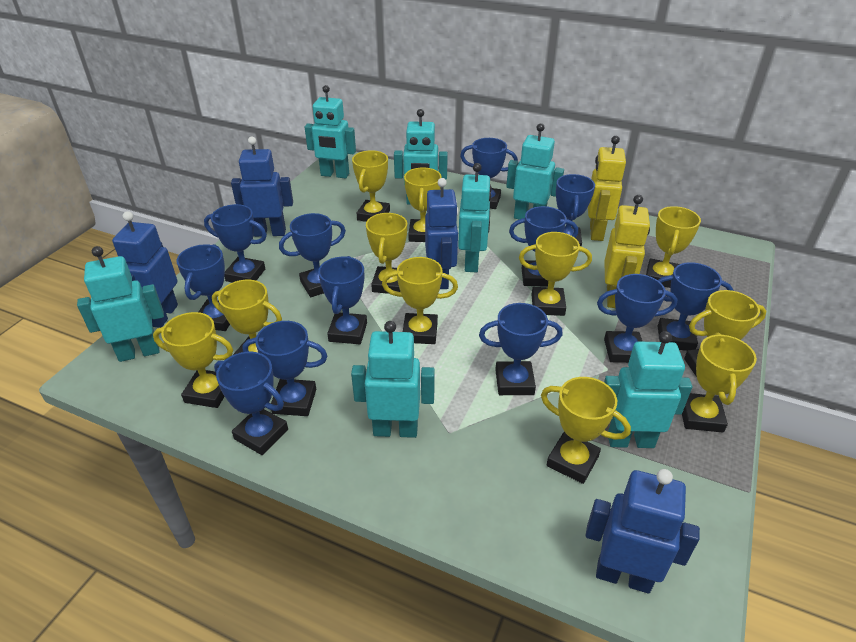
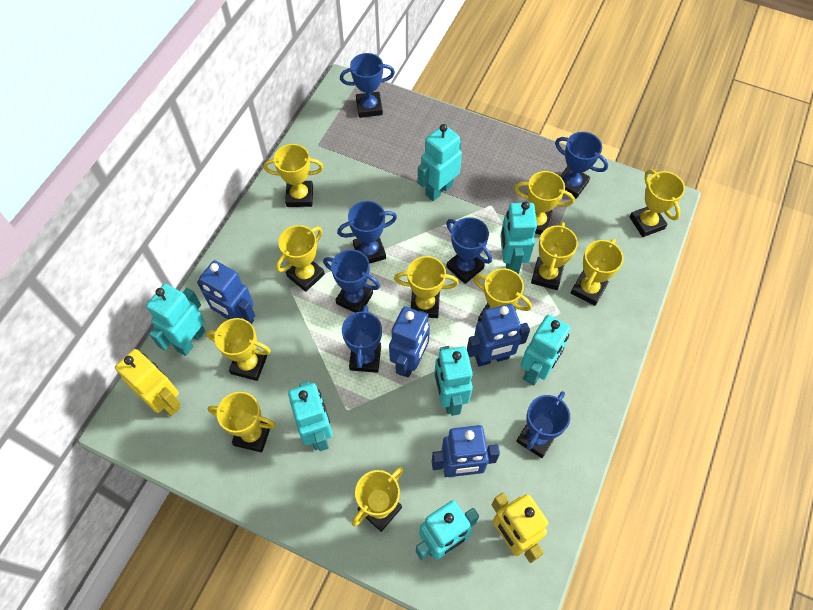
blue trophy: [176,244,230,331] [204,204,267,283] [214,352,288,455] [243,321,327,416] [279,213,346,297] [318,256,367,344] [460,138,518,209] [479,303,563,395] [509,206,578,287] [556,174,595,247] [597,274,677,363] [658,262,734,351] = 12 -> [323,249,380,313] [337,201,397,264] [340,53,395,118] [342,305,382,373] [446,217,492,284] [516,391,570,458] [555,132,608,199] = 7

